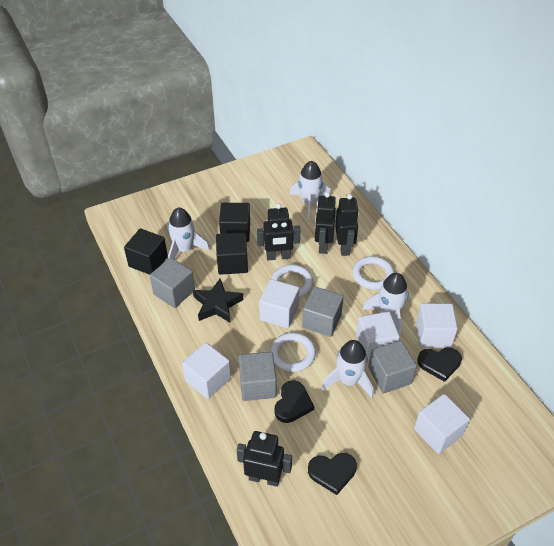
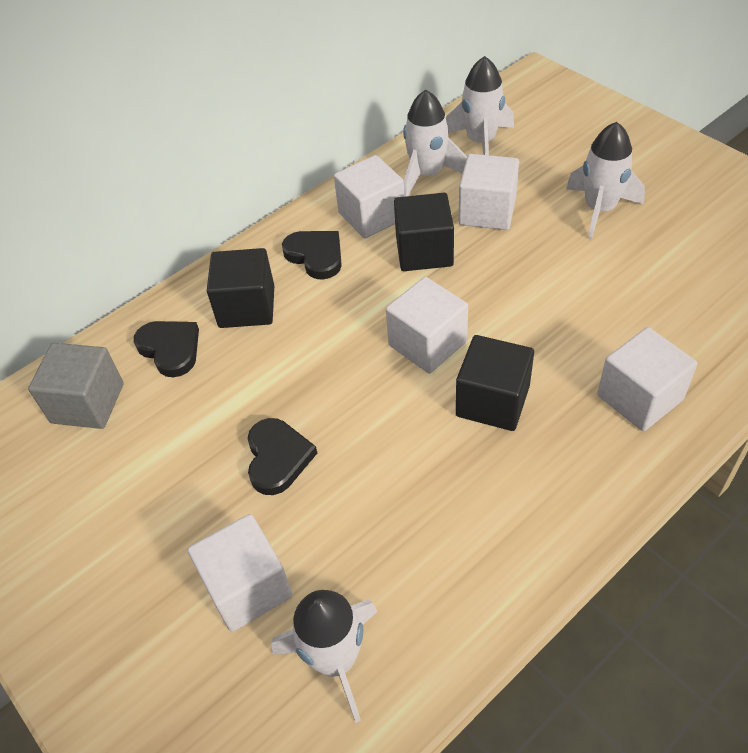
black robot: [237,431,292,487] [257,203,300,260] [315,192,336,254] [335,194,359,256] = 4 -> none = 0
black star: [193,279,243,322] = 1 -> none = 0
grey cube: [150,258,195,308] [239,352,276,401] [302,287,344,337] [368,340,417,393] = 4 -> [28,343,124,429] = 1
white ring: [270,332,316,372] [271,265,313,297] [352,256,394,290] = 3 -> none = 0

